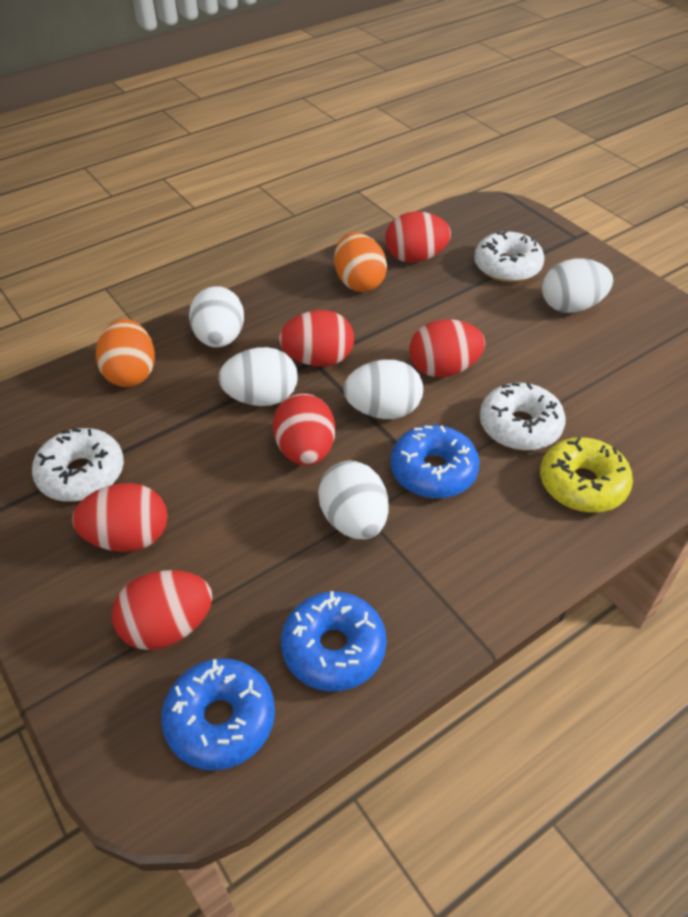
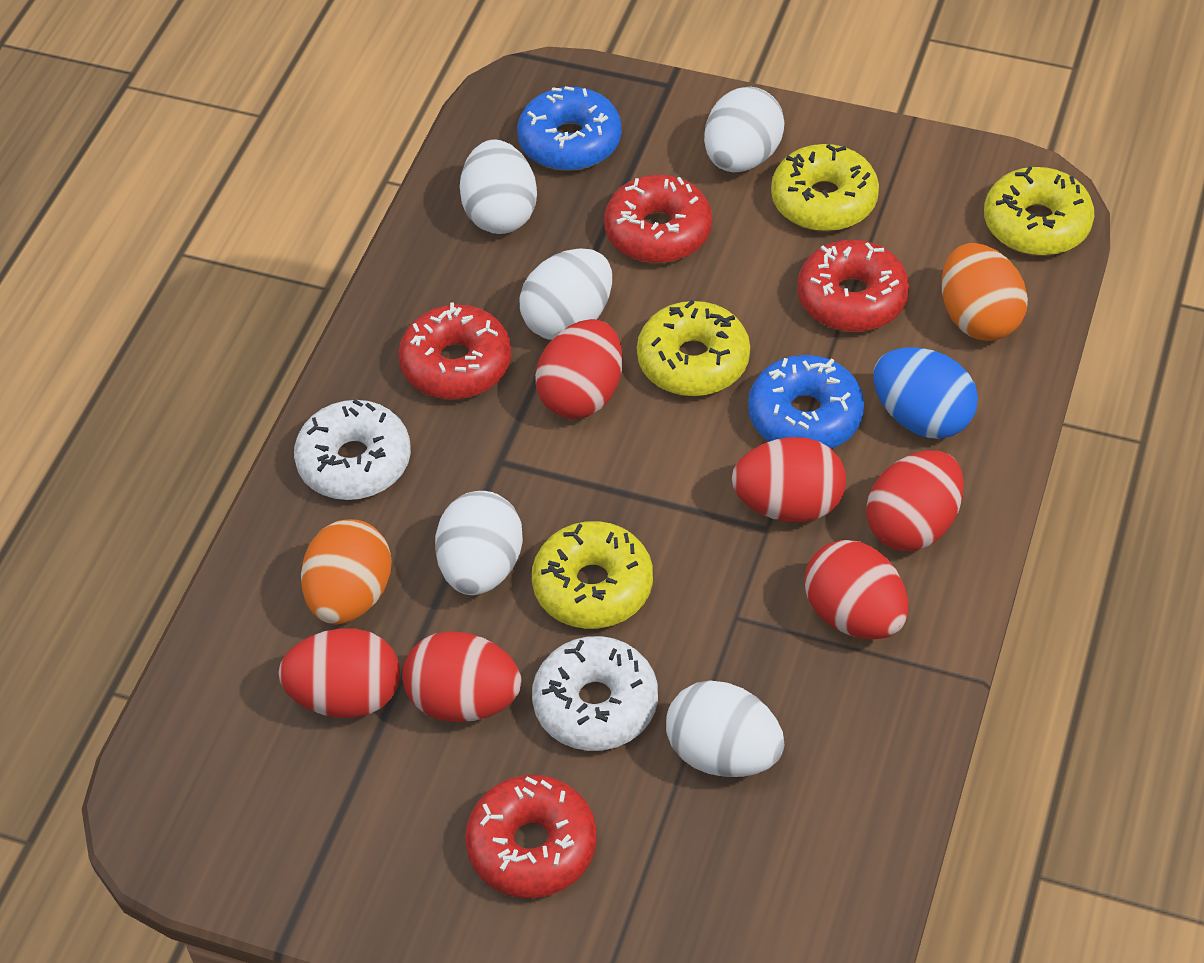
blue donut: [161,658,275,771] [281,591,387,692] [390,425,480,498] = 3 -> [517,86,622,171] [748,355,864,449] = 2
blue egg: none = 0 -> [873,347,978,439] = 1
red donut: none = 0 -> [399,302,512,400] [465,775,597,898] [604,175,712,263] [797,240,909,332] = 4
white donut: [32,428,124,502] [474,230,544,282] [480,383,566,451] = 3 -> [294,399,411,500] [532,636,658,751] = 2
yellow donut: [540,437,633,513] = 1 -> [532,521,653,629] [637,300,750,396] [771,144,879,231] [984,166,1094,256] = 4

